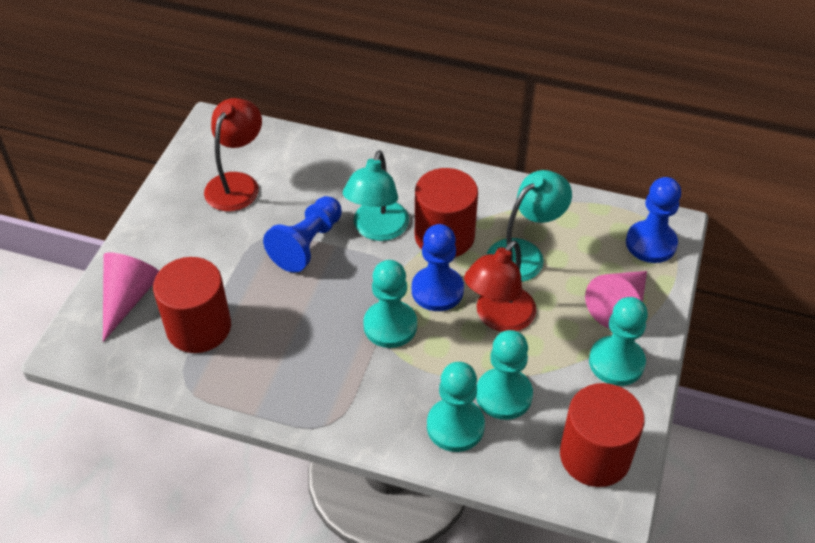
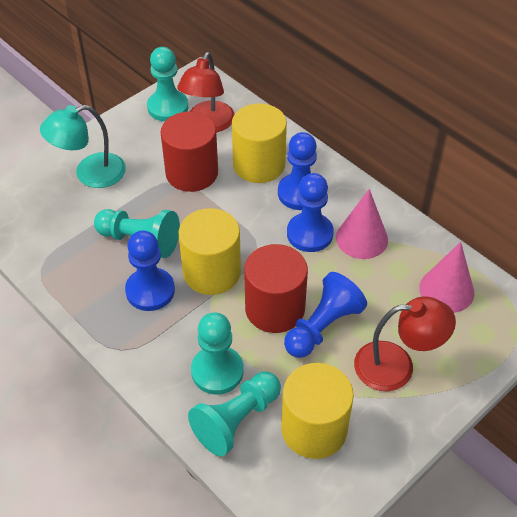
blue pawn: [263,196,342,273] [412,224,464,311] [626,177,681,263] = 3 -> [125,231,175,311] [278,132,317,210] [284,272,367,358] [287,173,334,252] = 4
red cylinder: [153,257,231,353] [415,168,478,257] [560,383,645,487] = 3 -> [160,111,218,192] [244,244,308,333] = 2
turquoise lamp: [343,150,409,241] [487,170,572,282] = 2 -> [40,105,126,188] = 1
yellow cylinder: none = 0 -> [179,208,241,295] [232,103,287,183] [281,363,354,459] = 3

